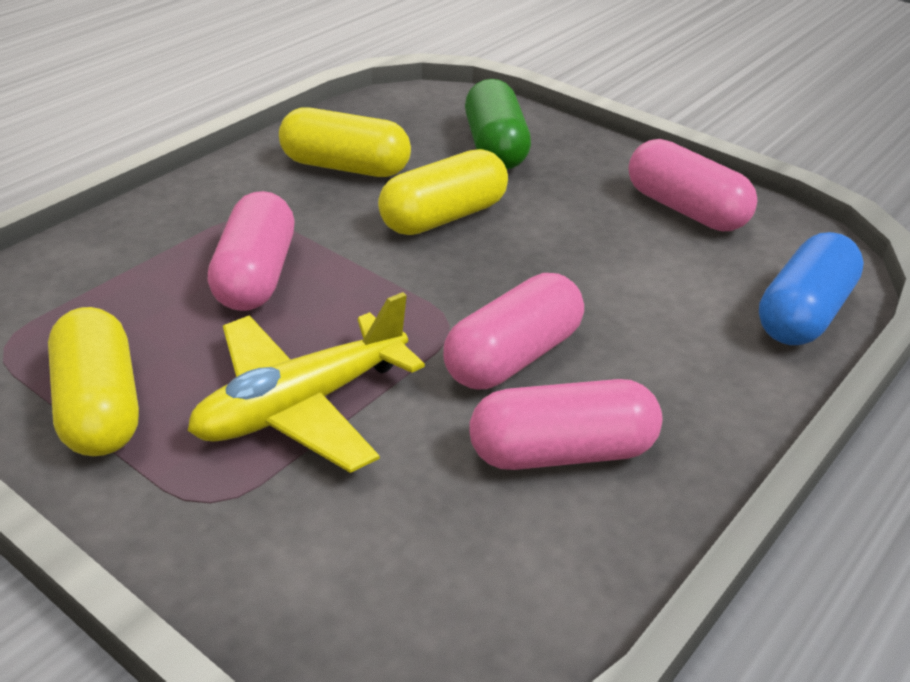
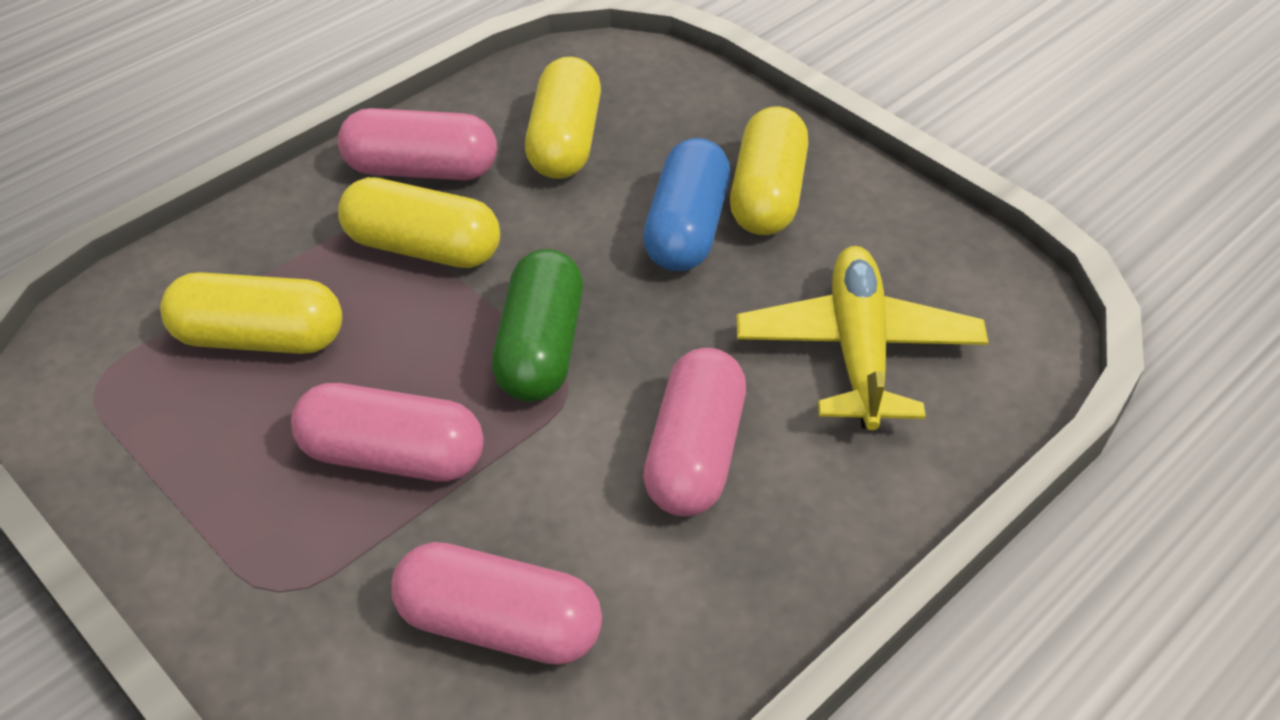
yellow capsule: [48,307,139,456] [279,108,411,177] [378,149,508,235] = 3 -> [160,272,342,354] [338,177,500,268] [525,57,601,179] [730,107,809,235] = 4

